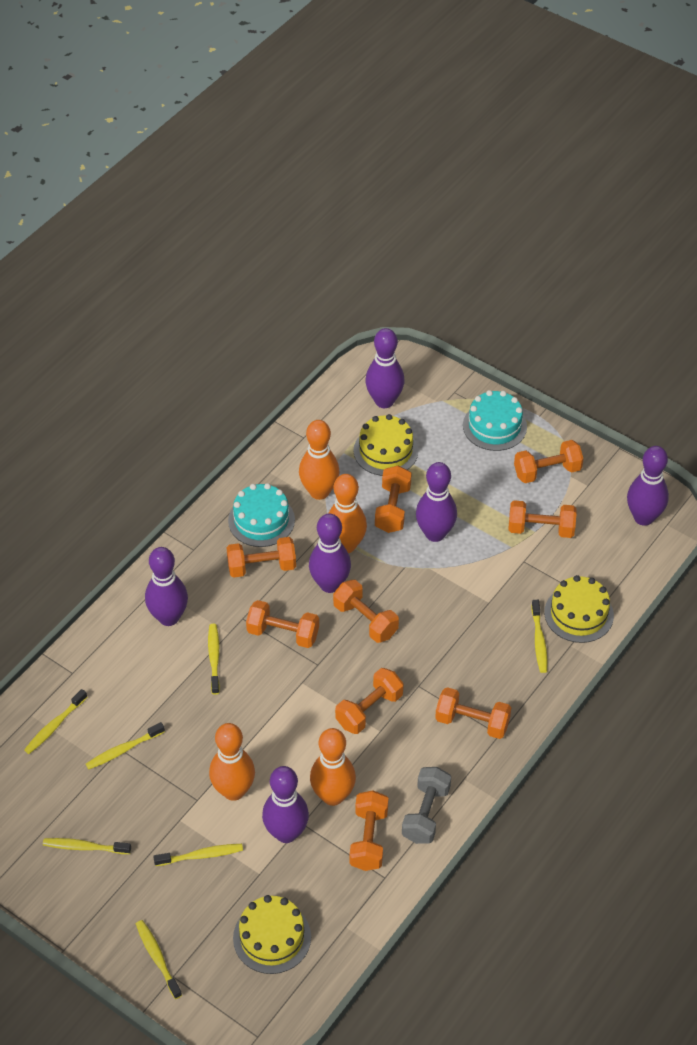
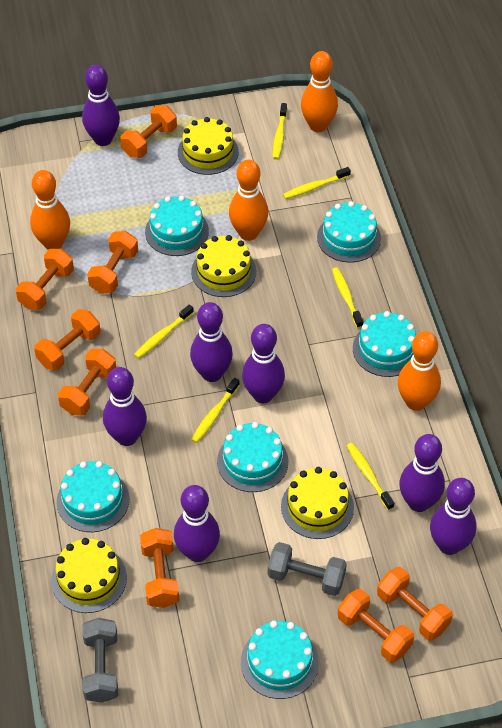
grey dumbbell: [402,767,451,844] = 1 -> [82,618,118,703] [268,542,347,596] = 2
orange dumbbell: [226,537,296,578] [246,600,319,648] [333,580,399,643] [335,668,404,734] [350,790,388,871] [375,466,412,533] [435,687,511,739] [508,500,577,538] [514,440,583,483] = 9 -> [16,249,74,310] [34,309,100,371] [58,349,116,415] [87,231,138,294] [120,105,177,158] [140,528,179,608] [338,589,414,663] [377,567,453,640] = 8
purple bowling pin: [145,547,188,626] [262,766,309,843] [309,513,351,593] [365,328,404,408] [416,462,457,542] [627,446,669,526] = 6 -> [82,65,120,146] [103,367,147,446] [174,485,220,562] [190,302,233,382] [242,324,285,403] [399,434,445,512] [430,478,476,555] = 7
turquoise cake: [228,483,295,547] [463,390,527,451] = 2 -> [56,461,129,532] [145,196,209,256] [217,422,288,492] [241,621,319,699] [317,201,381,263] [353,311,416,377] = 6
yellow cake: [233,895,311,974] [354,414,418,476] [544,575,614,643] = 3 -> [51,538,127,613] [178,117,239,175] [191,235,256,297] [281,467,354,539] = 4
yellow toothbrush: [24,689,87,754] [43,838,131,854] [86,722,165,769] [136,920,182,999] [153,844,243,866] [208,624,220,695] [531,600,547,673] = 7 -> [134,305,194,359] [191,378,240,443] [273,103,287,160] [283,167,351,199] [332,267,363,328] [347,443,394,510] = 6

